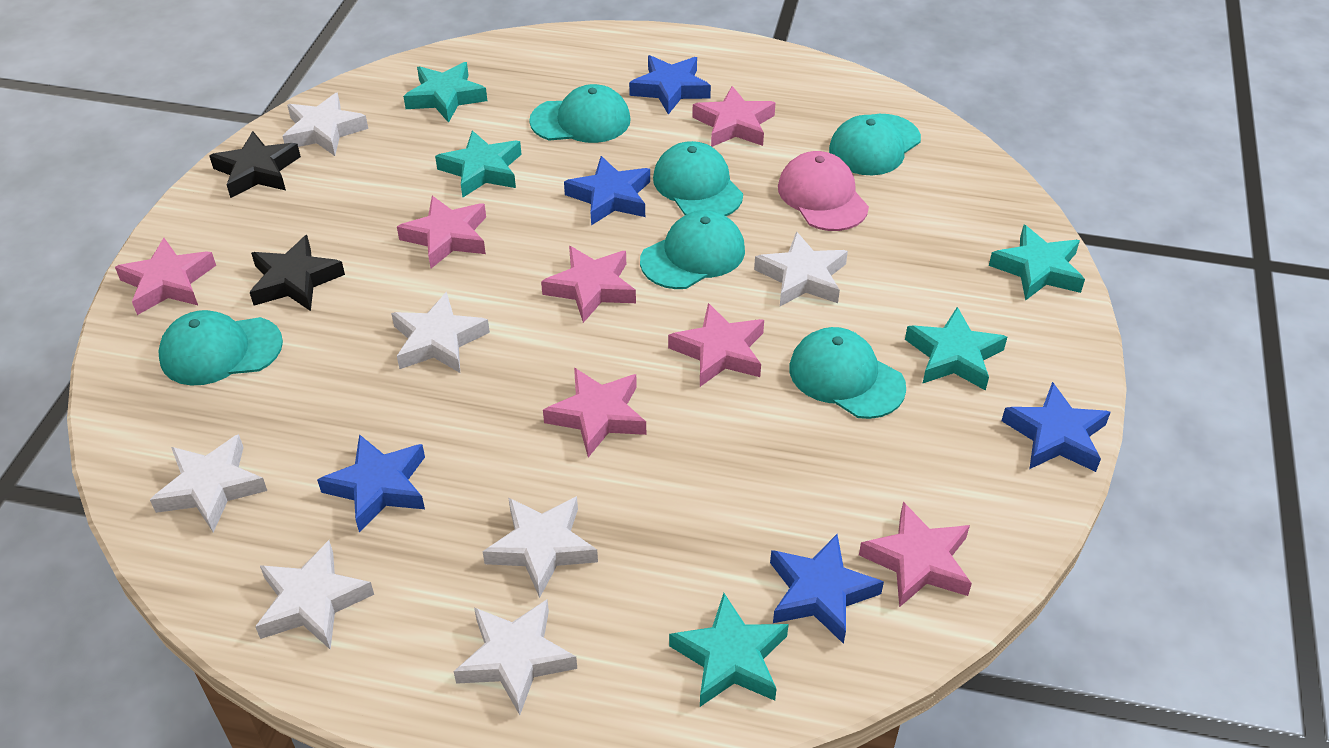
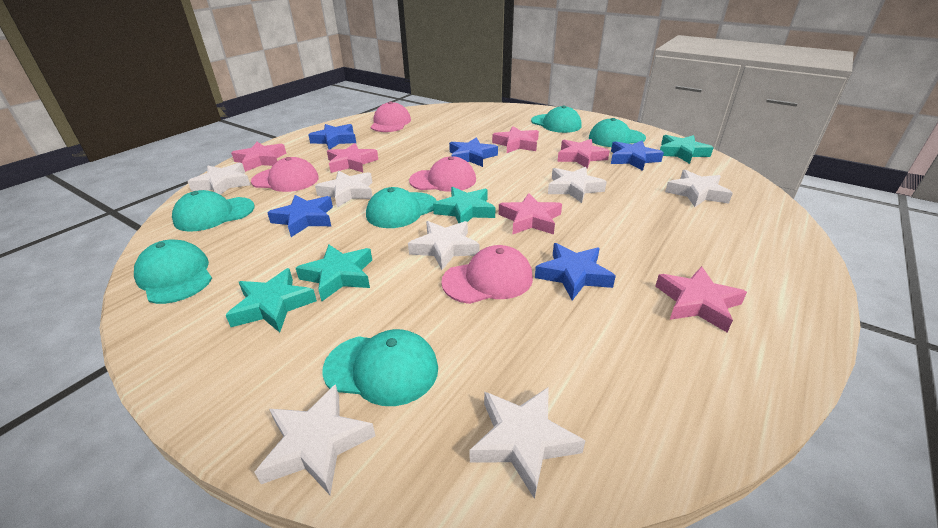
black star: [209,131,301,198] [250,235,345,311] = 2 -> none = 0
pink cap: [778,151,869,231] = 1 -> [251,157,319,192] [371,102,411,132] [409,156,476,192] [441,245,533,304] = 4
pink star: [115,238,216,315] [397,196,486,268] [541,246,636,323] [543,368,646,457] [668,303,764,387] [692,86,776,147] [859,502,972,607] = 7 -> [231,142,286,172] [327,143,378,173] [492,126,539,153] [499,193,562,235] [557,139,610,169] [655,266,747,332] = 6
turquoise star: [403,62,487,123] [435,130,522,197] [669,593,789,707] [905,307,1007,391] [989,225,1085,300] = 5 -> [225,268,317,333] [296,245,372,301] [433,187,495,223] [660,135,714,164] = 4

